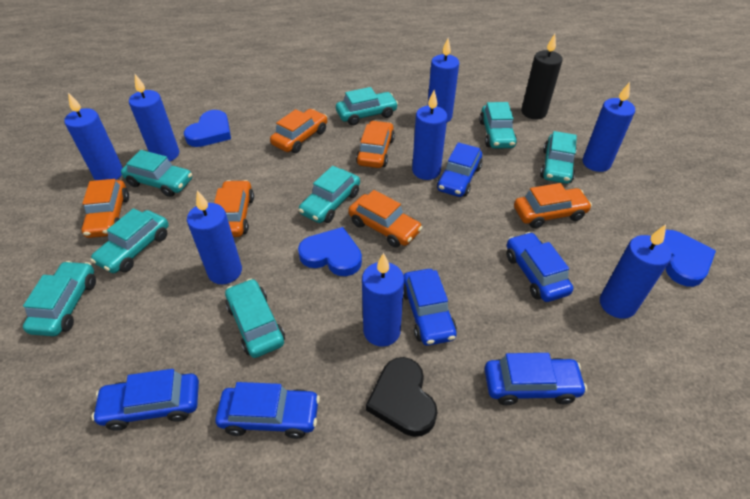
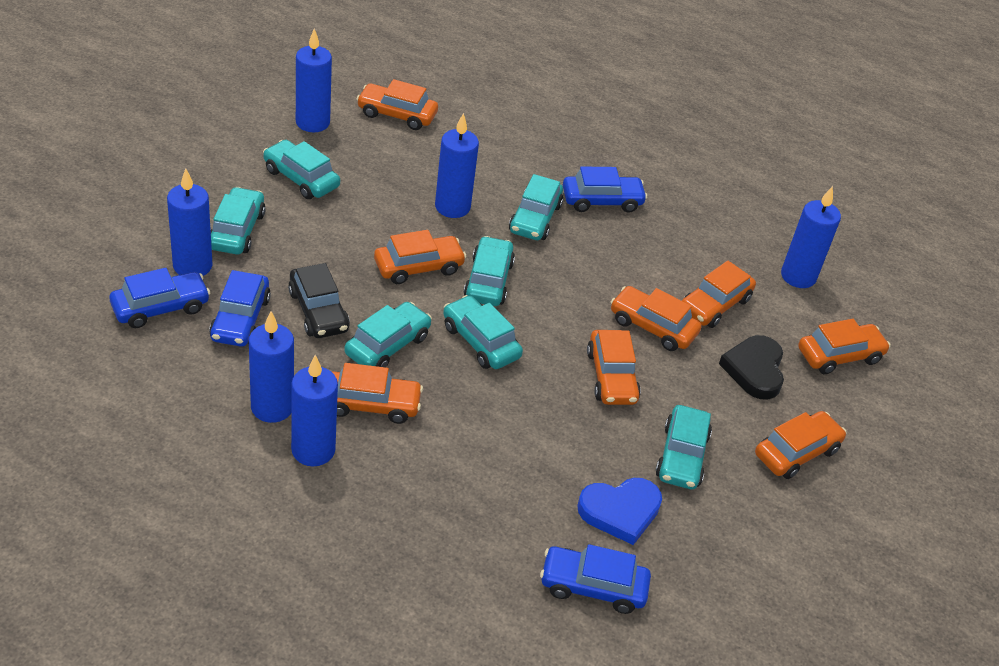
black candle: [521,34,563,119] = 1 -> none = 0
black car: none = 0 -> [288,263,350,338] = 1
blue candle: [64,92,123,180] [129,74,179,161] [187,190,242,284] [362,253,404,347] [412,90,447,180] [427,38,459,122] [583,82,635,172] [600,224,672,319] = 8 -> [167,168,213,276] [249,311,294,423] [291,355,338,466] [296,28,332,132] [435,113,479,218] [781,186,841,288] = 6
blue car: [92,369,199,431] [215,382,320,439] [403,269,457,346] [437,142,482,197] [485,353,587,405] [506,232,573,302] = 6 -> [109,268,210,328] [209,270,271,347] [540,544,651,614] [563,166,647,213] = 4
blue heart: [184,110,231,147] [298,227,362,276] [663,230,716,287] = 3 -> [577,478,662,545] = 1
orange car: [82,179,129,238] [214,180,254,237] [270,109,327,153] [348,190,423,248] [356,121,395,168] [514,183,592,228] = 6 -> [331,363,423,424] [357,79,438,130] [374,230,467,284] [587,330,641,405] [611,286,701,351] [682,261,756,328] [755,411,847,479] [798,319,890,374] = 8
turquoise car: [23,261,96,336] [90,208,169,273] [121,150,192,197] [225,278,285,358] [298,166,360,223] [336,87,398,126] [479,102,517,149] [540,131,577,184] = 8 -> [211,187,266,254] [263,140,340,199] [344,302,432,367] [443,295,523,369] [463,236,515,306] [509,174,563,240] [656,405,712,489] = 7

